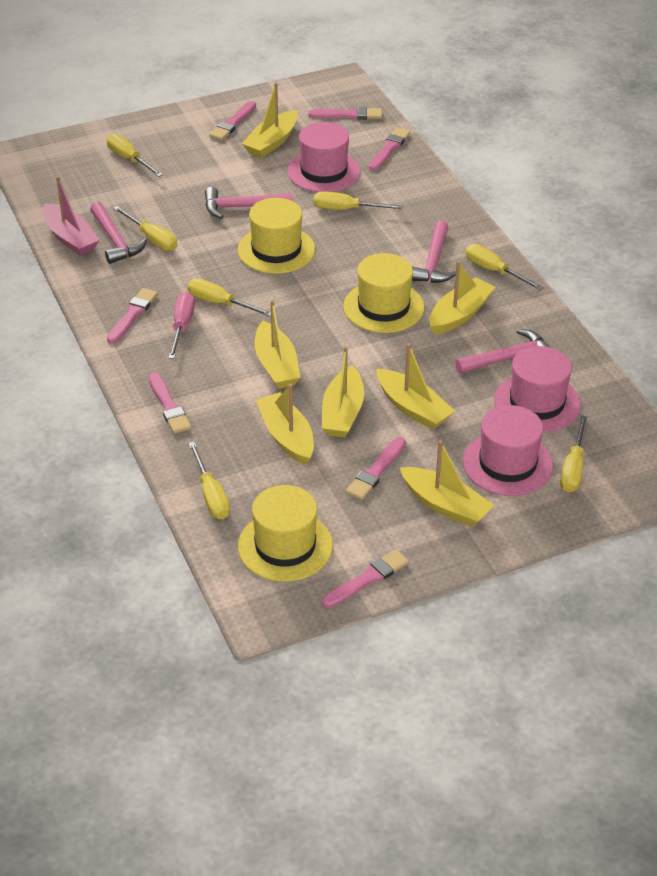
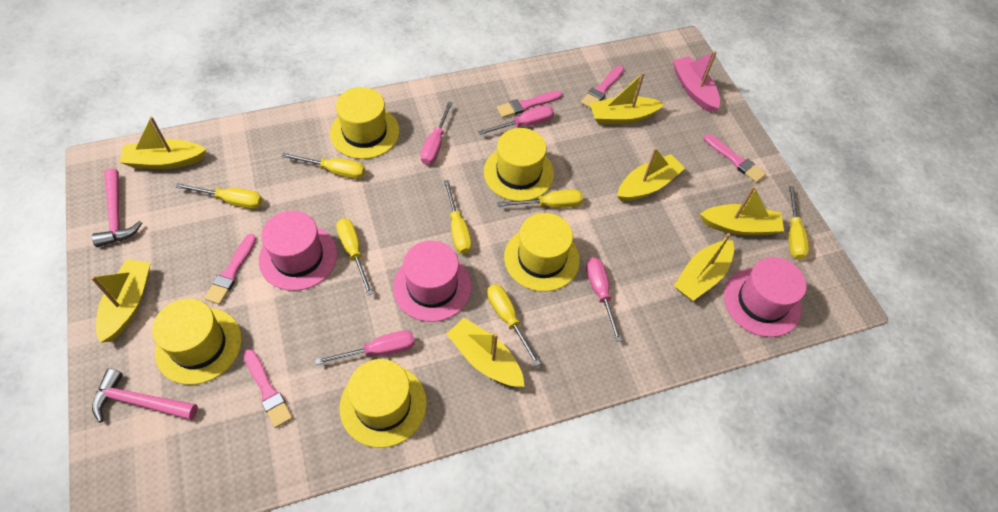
pink brush: [107,288,158,344] [149,372,191,434] [209,101,256,141] [308,107,382,120] [322,549,409,608] [346,437,406,500] [369,127,411,170] = 7 -> [204,234,256,305] [243,349,293,428] [497,91,562,118] [581,66,624,109] [704,134,766,183] = 5
pink hammer: [90,202,148,264] [205,187,293,219] [412,221,456,283] [455,329,551,374] = 4 -> [92,168,142,247] [92,369,198,423] = 2
pink screwdriver: [168,292,195,359] = 1 -> [315,330,415,365] [420,102,453,165] [478,105,554,135] [586,257,622,342] = 4
yellow hat: [238,198,315,274] [238,485,333,582] [343,253,424,333] = 3 -> [152,299,242,385] [330,87,399,159] [340,359,427,448] [484,128,554,201] [504,213,580,292] = 5

